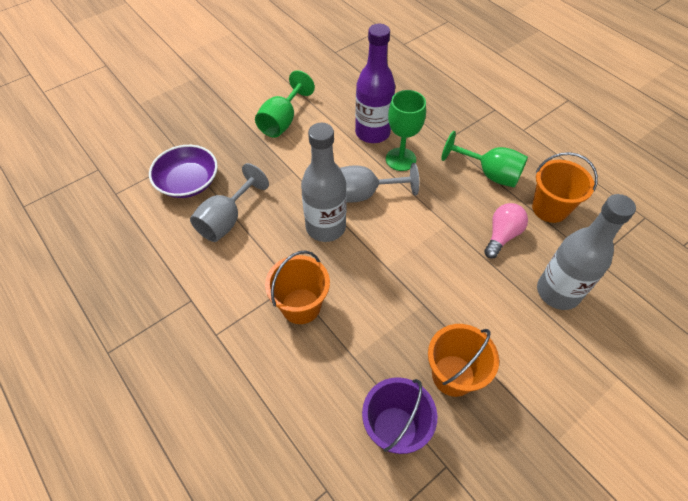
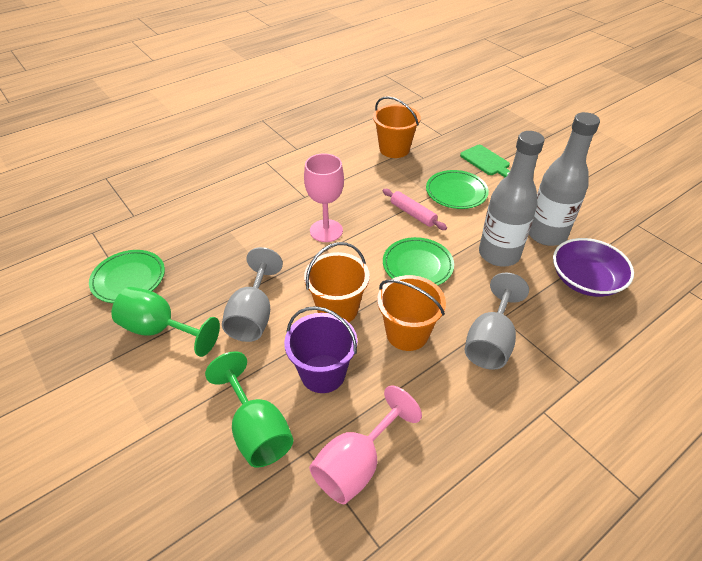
green cutting board: none = 0 -> [460,145,510,177] = 1
green goblet: [255,70,315,138] [386,90,426,171] [441,131,528,188] = 3 -> [112,287,220,357] [205,351,294,468] = 2
green plate: none = 0 -> [89,250,165,303] [383,237,454,286] [426,170,489,209] = 3
pink goblet: none = 0 -> [304,153,344,242] [309,385,422,504] = 2
pink light bulb: [484,203,528,258] = 1 -> none = 0
pink rolling pin: none = 0 -> [383,189,447,230] = 1
purple bottle: [355,24,395,143] = 1 -> none = 0

